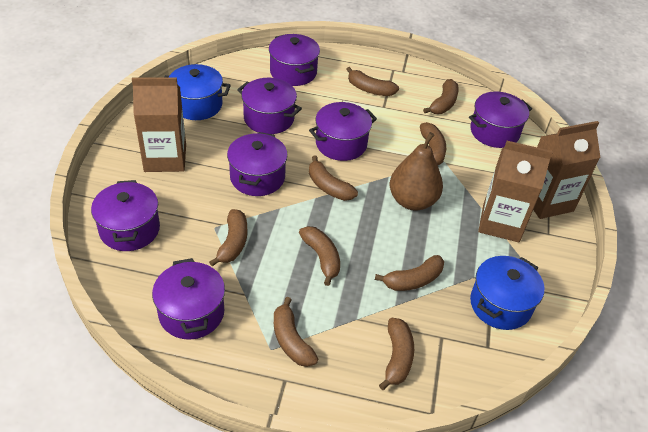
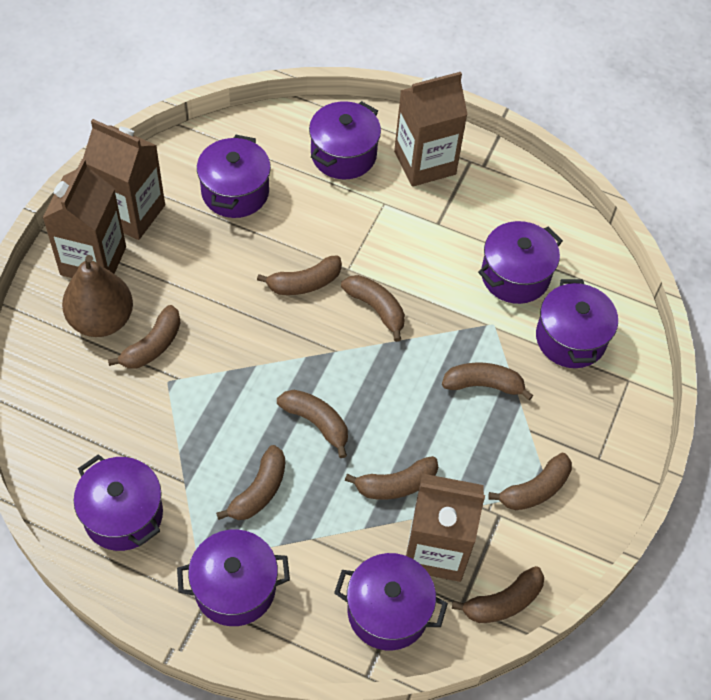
blue pot: [164,64,231,120] [470,256,544,330] = 2 -> none = 0
brown carton: [132,77,186,172] [478,141,553,242] [533,121,601,219] = 3 -> [43,159,126,278] [83,119,165,240] [394,72,468,187] [406,473,485,582] = 4

